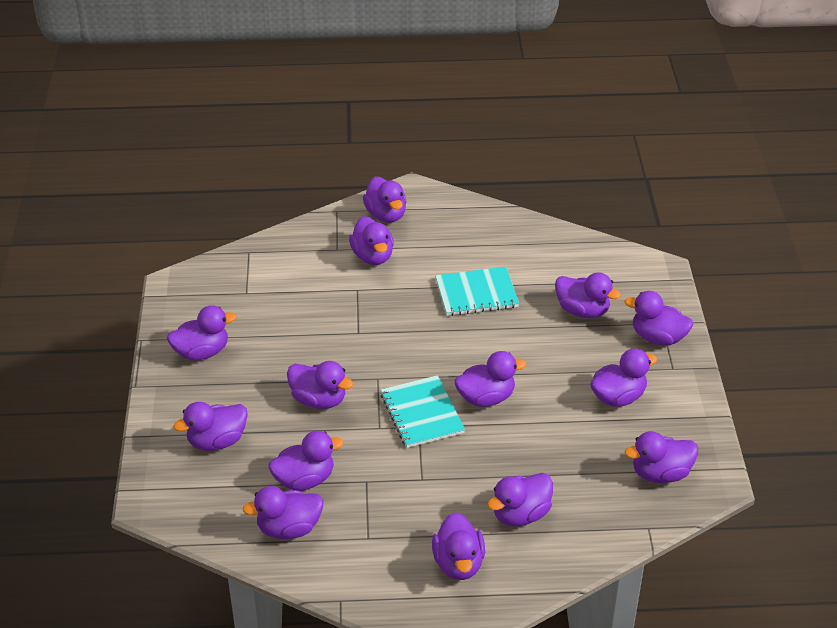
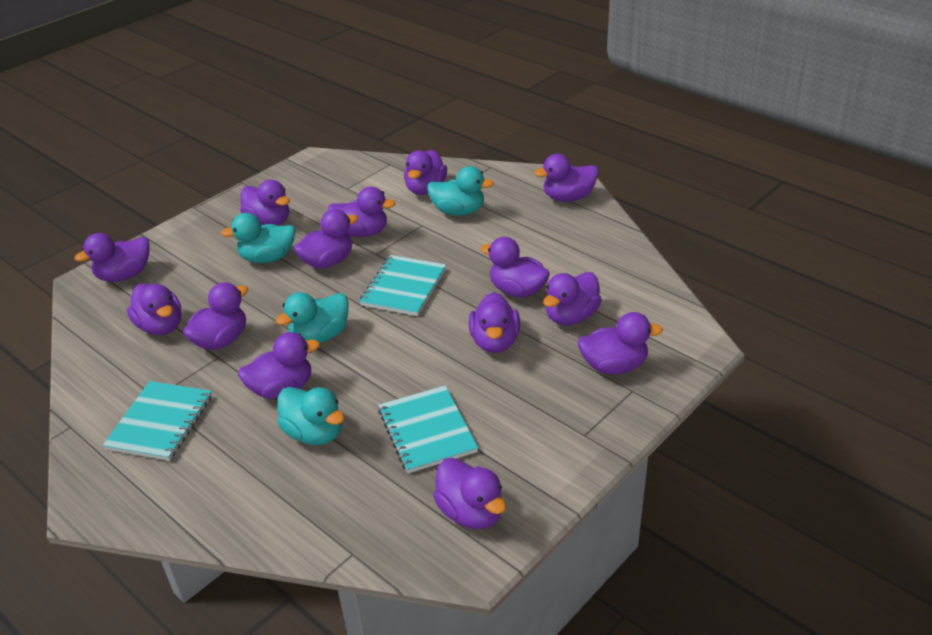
turquoise duck: none = 0 -> [221,213,296,263] [276,292,349,343] [277,387,345,445] [427,166,494,216] = 4
turquoise notebook: [380,375,465,448] [435,267,519,316] = 2 -> [103,381,212,461] [359,255,446,316] [378,385,478,473] = 3

